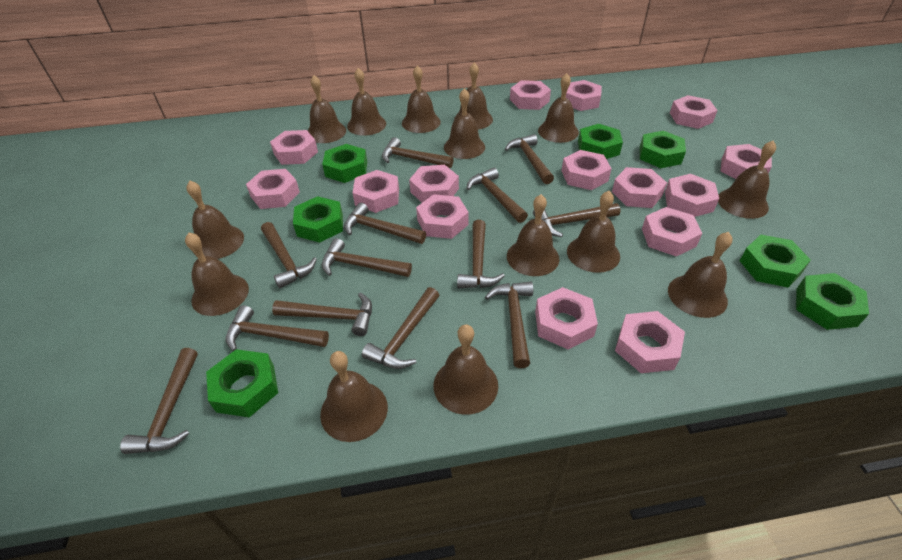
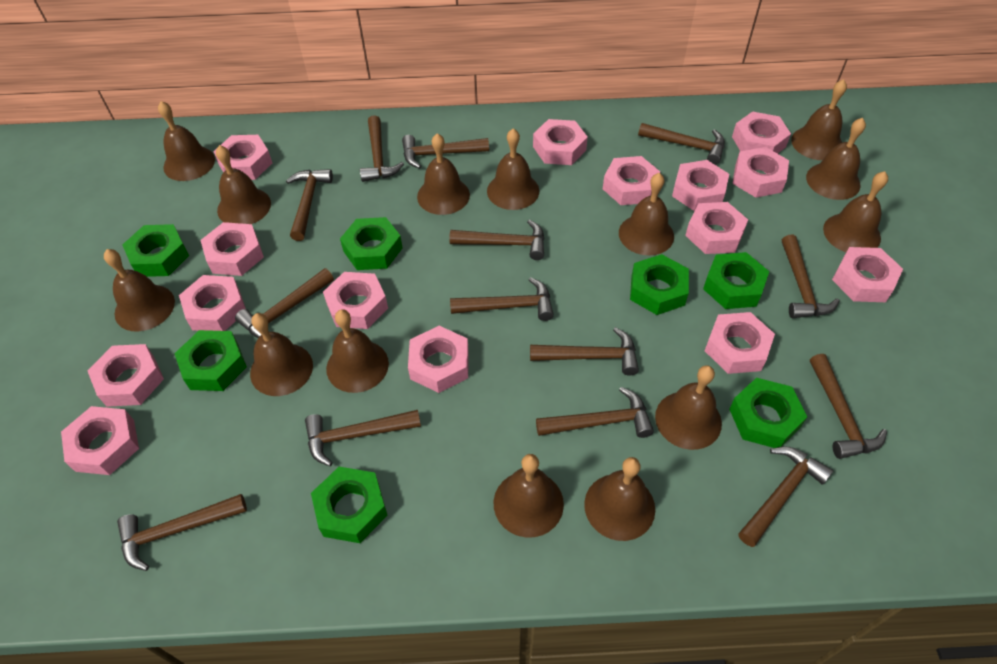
brown hammer: [120,348,198,454] [226,305,329,351] [261,222,317,289] [272,292,372,336] [322,238,412,277] [344,203,426,244] [362,287,439,369] [382,137,454,168] [457,220,505,288] [466,168,528,223] [485,282,533,368] [505,134,554,184] [533,203,621,237] = 13 -> [117,494,247,571] [235,268,334,338] [286,169,333,241] [305,410,421,466] [360,115,404,182] [402,135,489,169] [449,220,545,260] [450,277,554,321] [530,327,639,376] [536,387,654,438] [638,123,725,165] [739,446,833,547] [782,235,840,318] [810,354,887,459] = 14

